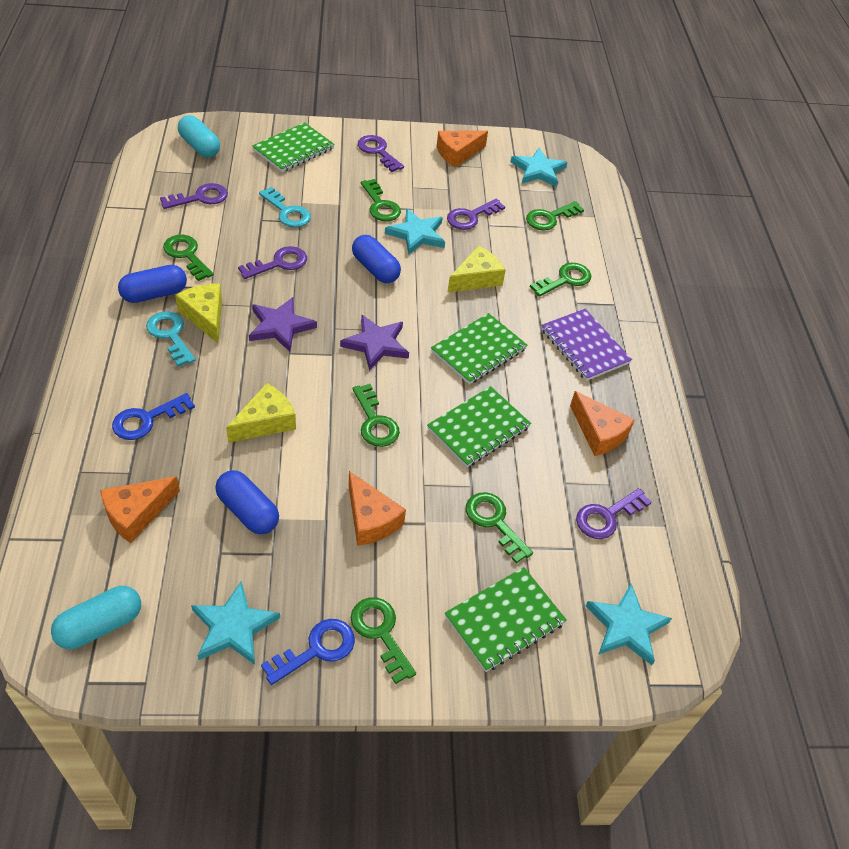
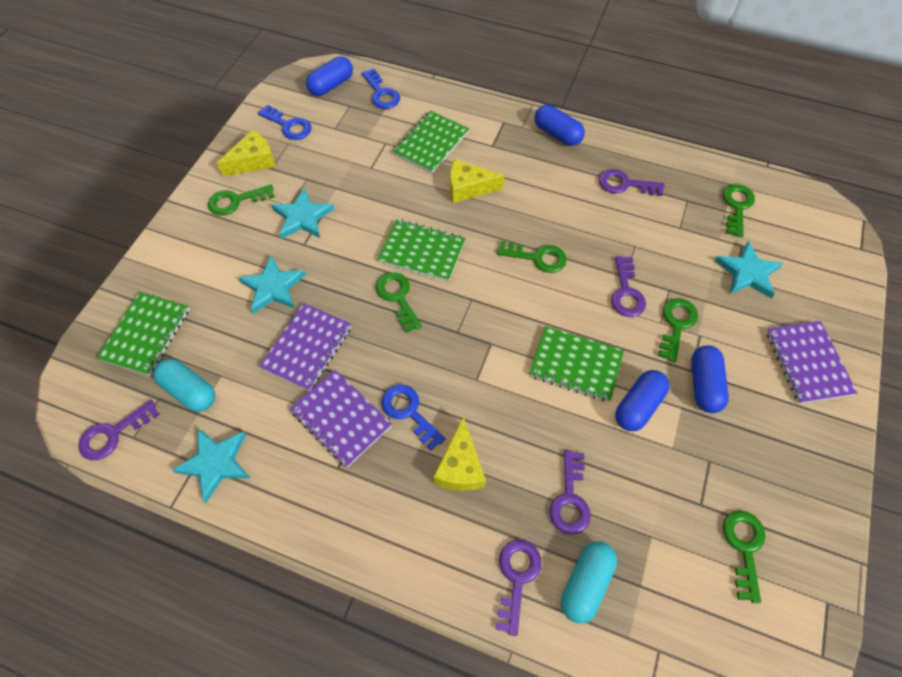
blue capsule: [118,265,187,303] [215,470,279,534] [352,235,401,283] = 3 -> [306,56,353,96] [534,105,585,146] [615,370,669,431] [691,345,729,413] = 4
blue key: [112,393,195,440] [261,619,355,685] = 2 -> [258,105,311,140] [362,69,400,109] [381,384,446,451] = 3
green key: [163,235,214,281] [351,597,416,684] [352,384,400,447] [361,179,401,221] [466,492,533,563] [526,201,584,231] [530,263,591,297] = 7 -> [208,184,275,216] [376,272,422,333] [497,241,567,273] [658,298,698,362] [723,184,755,237] [723,510,765,603] = 6
orange cheese: [100,476,180,543] [348,471,406,546] [437,131,488,167] [570,391,635,456] = 4 -> none = 0
purple notebook: [541,309,632,381] = 1 -> [259,303,351,391] [289,370,392,468] [766,321,857,404] = 3
purple star: [249,297,317,352] [340,315,409,371] = 2 -> none = 0
turquoise key: [146,312,195,367] [259,187,311,227] = 2 -> none = 0

